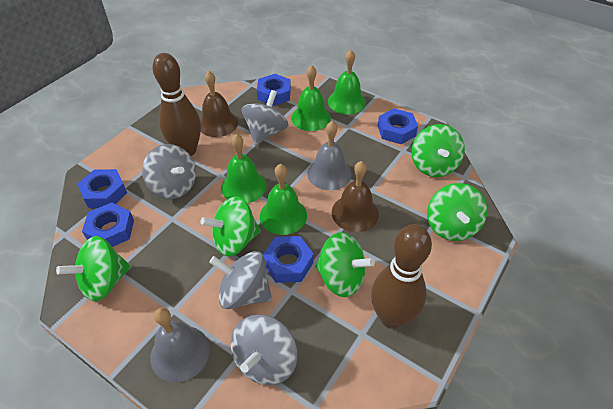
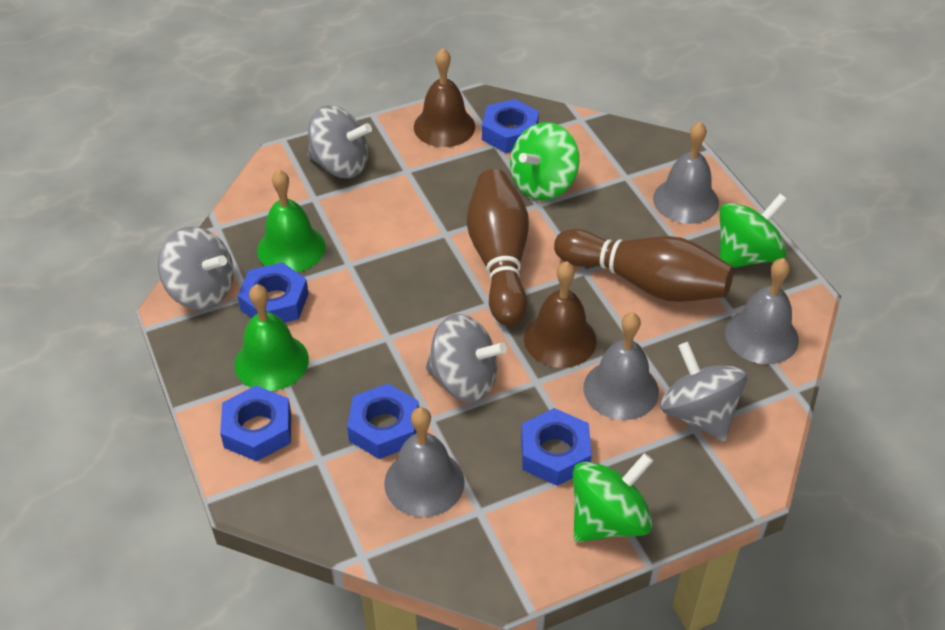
green bell: [221,134,267,203] [260,164,307,235] [291,65,331,131] [328,50,366,114] = 4 -> [234,284,309,391] [257,170,325,272] = 2
green spinning top: [56,236,131,301] [200,196,261,257] [315,232,375,297] [411,124,465,177] [427,183,487,241] = 5 -> [510,122,579,200] [573,453,653,542] [719,194,787,268] = 3
grey bell: [150,308,210,383] [307,121,351,190] = 2 -> [384,407,465,517] [583,312,659,420] [653,122,719,224] [725,258,799,364] = 4

